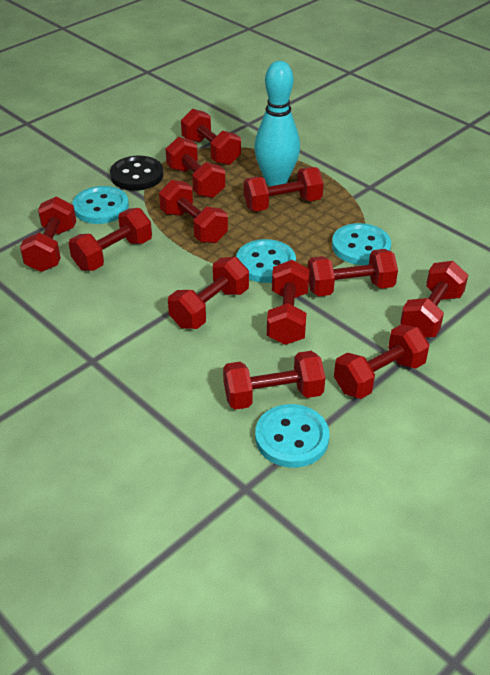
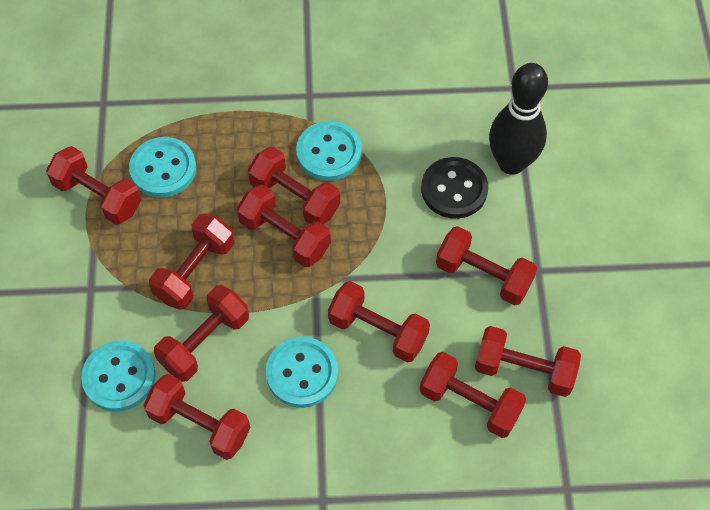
black bowling pin: none = 0 -> [489,63,548,175] = 1
red dumbbell: [20,197,76,272] [69,208,152,271] [159,180,228,243] [166,137,226,198] [168,257,249,329] [181,109,241,165] [223,351,325,410] [244,167,324,211] [267,260,310,345] [308,249,398,296] [334,324,429,399] [400,261,468,337] = 12 -> [46,146,141,225] [143,374,250,460] [149,214,234,310] [154,285,249,382] [237,184,331,267] [248,147,340,224] [328,281,430,363] [420,352,526,438] [436,226,537,306] [475,326,581,397] = 10
turquoise bowling pin: [254,61,300,186] = 1 -> none = 0

